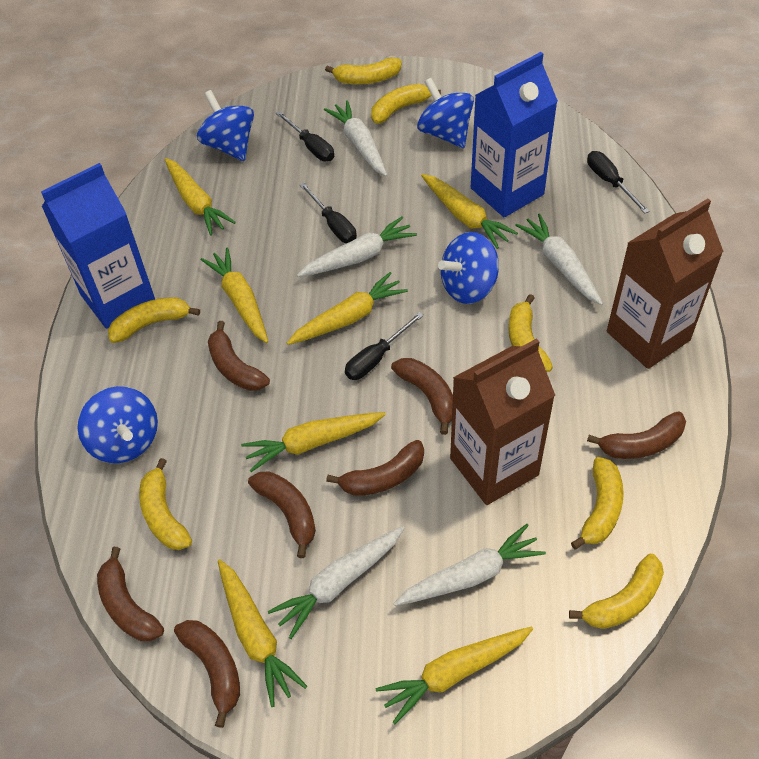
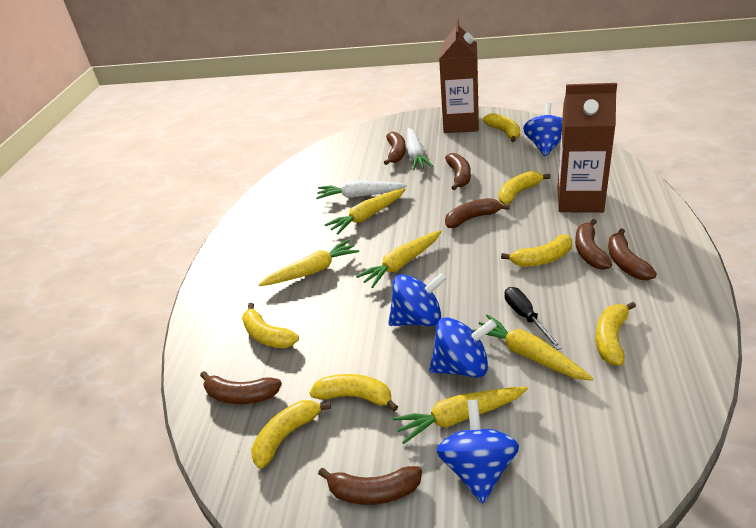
black screwdriver: [276,111,334,162] [300,183,357,243] [345,312,424,380] [587,151,649,214] = 4 -> [505,287,562,350] = 1
blue carton: [41,163,155,329] [471,52,558,217] = 2 -> none = 0
white carrot: [268,526,405,639] [297,216,417,277] [324,100,387,176] [393,524,546,606] [515,213,603,305] = 5 -> [316,180,407,199] [407,128,433,170] = 2
yellow carrot: [165,158,236,236] [201,248,268,343] [218,559,307,707] [241,412,386,472] [287,272,408,345] [376,626,533,724] [421,174,518,249] = 7 -> [259,239,359,286] [325,188,406,235] [356,230,441,288] [393,386,528,444] [473,314,593,381] = 5

